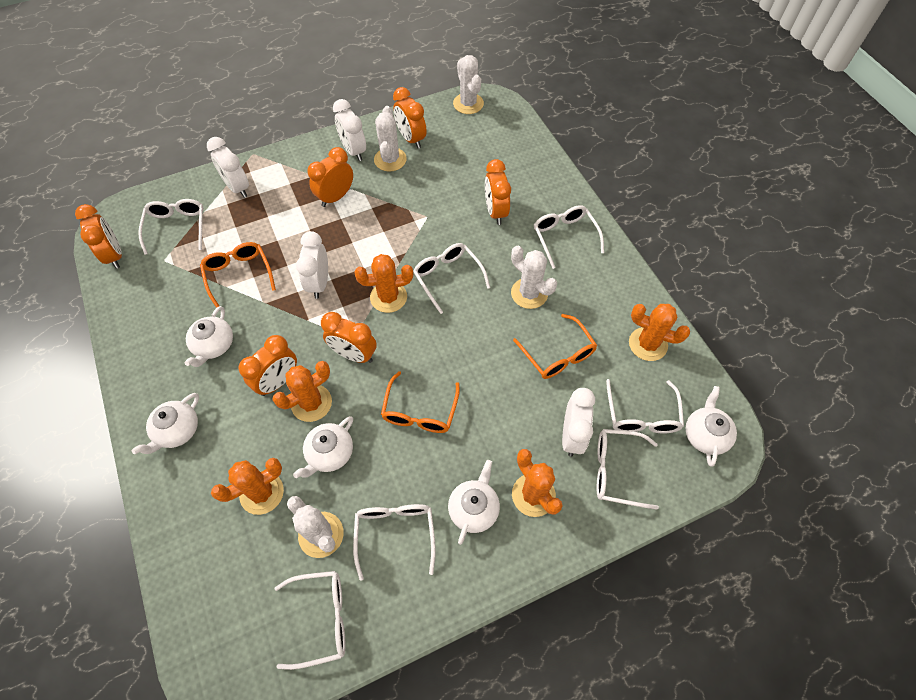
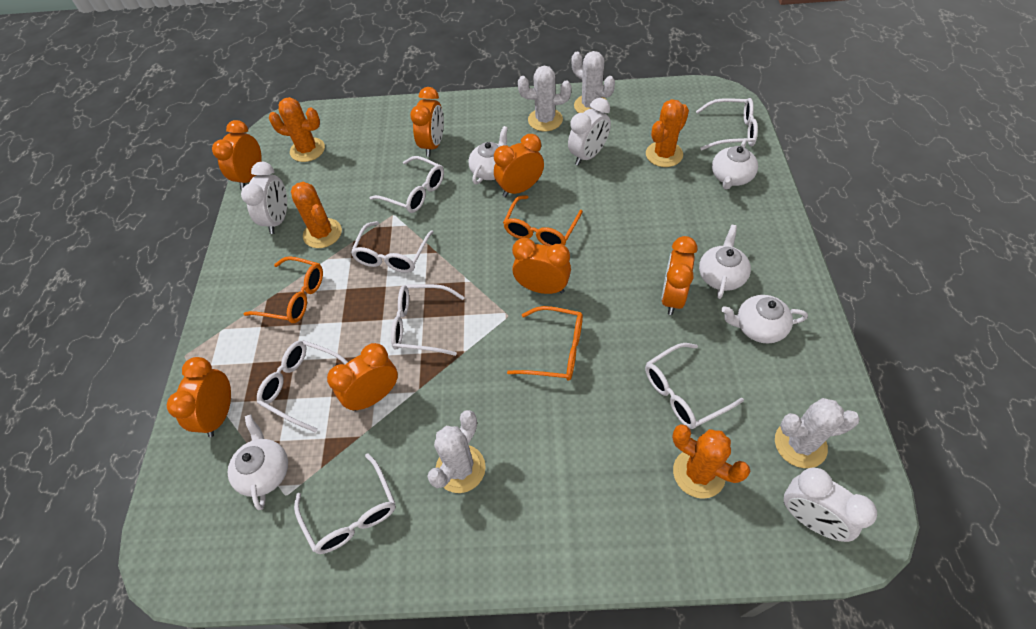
orange cactus: [211,458,284,515] [272,361,332,422] [354,254,413,313] [512,449,563,517] [629,304,690,361] = 5 -> [269,97,325,162] [291,182,342,248] [646,99,689,167] [672,424,750,499] = 4
orange clock: [75,204,122,269] [239,335,297,396] [307,147,353,207] [321,312,377,363] [393,87,427,149] [485,159,511,225] = 6 -> [167,357,231,437] [212,120,262,190] [327,343,398,411] [410,87,444,157] [494,134,544,197] [512,238,571,294] [661,236,697,315] = 7
white clock: [207,137,249,198] [296,231,328,299] [333,99,366,161] [562,388,595,457] = 4 -> [241,162,287,234] [568,98,611,165] [784,467,877,542] = 3

